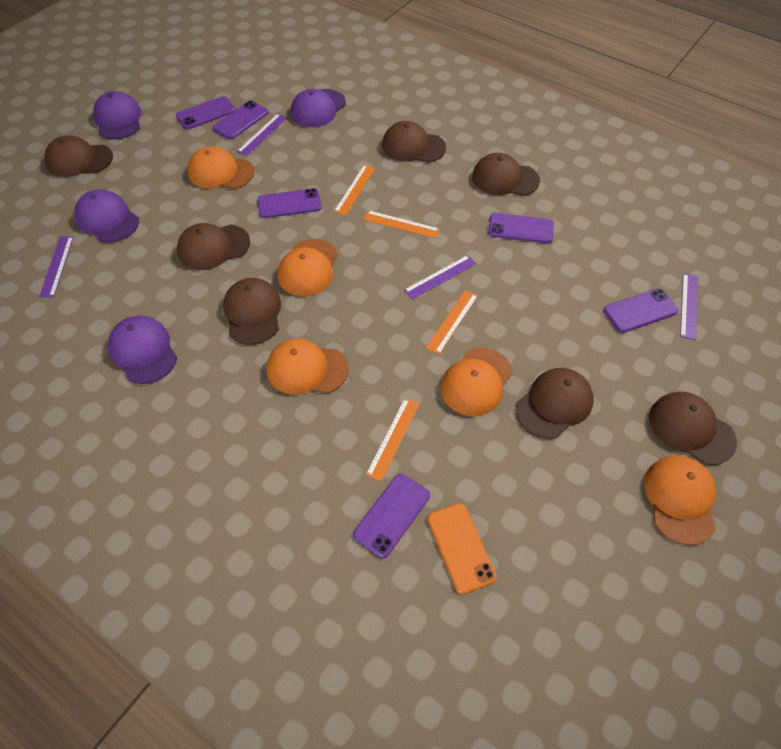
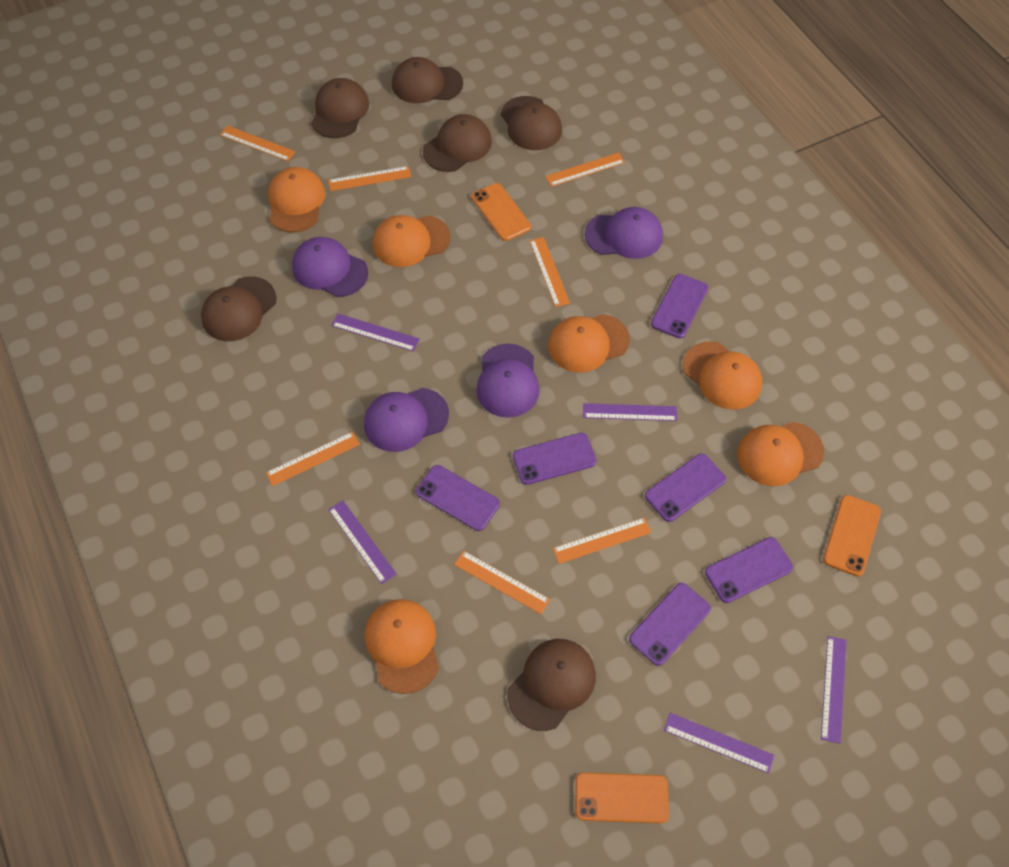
brown cap: [44,135,113,177] [177,223,250,270] [223,278,281,345] [382,121,446,163] [472,153,540,196] [515,368,594,439] [649,392,737,465] = 7 -> [201,276,277,341] [311,78,369,138] [392,57,463,103] [423,114,492,172] [501,96,562,150] [507,639,596,731] = 6
orange cap: [188,146,254,189] [266,339,349,395] [278,239,338,296] [440,347,513,416] [644,456,716,545] = 5 -> [268,167,325,233] [365,599,439,694] [373,215,451,267] [548,314,630,373] [683,341,762,410] [737,422,824,486] = 6
orange phone: [427,503,497,594] = 1 -> [471,183,531,241] [575,773,669,823] [823,495,881,577] = 3
orange ruler: [334,165,376,215] [363,210,440,239] [366,398,420,481] [426,290,478,354] = 4 -> [220,126,295,161] [266,432,360,486] [328,166,411,191] [454,551,550,614] [529,237,570,307] [545,152,625,187] [553,518,651,564] = 7
purple ruler: [39,236,74,297] [237,114,288,156] [404,255,477,300] [680,273,698,340] = 4 -> [328,500,397,584] [331,314,420,351] [583,403,677,421] [664,713,774,774] [821,636,846,744] = 5

